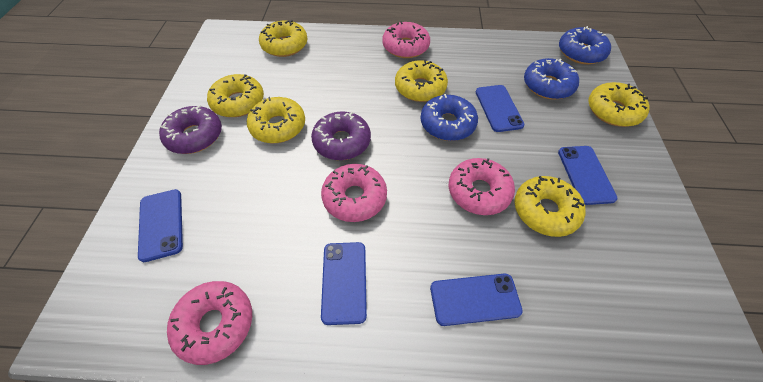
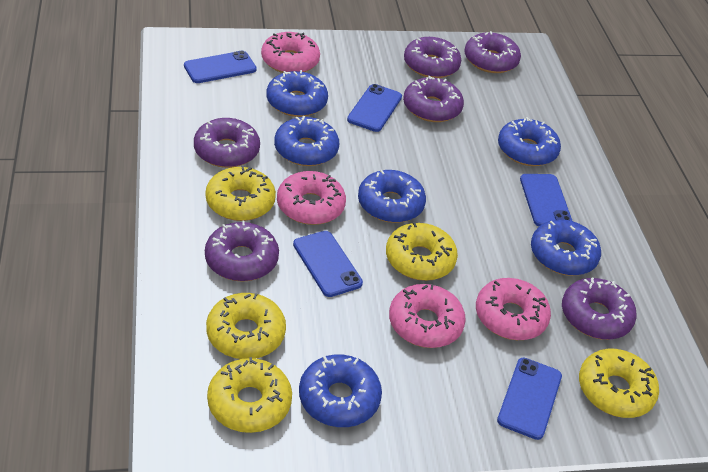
blue donut: [421,94,478,141] [524,58,579,100] [559,26,611,64] = 3 -> [266,70,328,117] [274,116,339,166] [299,354,382,427] [358,170,426,223] [498,117,561,166] [531,220,601,276] = 6
purple donut: [159,105,222,154] [311,112,371,160] = 2 -> [194,118,260,168] [205,221,279,282] [403,76,464,122] [404,37,461,78] [464,31,521,73] [562,277,637,340] = 6
yellow donut: [207,74,264,117] [247,97,305,143] [259,20,308,57] [395,60,448,102] [514,176,586,237] [588,82,650,127] = 6 -> [205,166,276,221] [206,293,286,359] [207,357,292,433] [386,222,458,281] [579,349,659,418] = 5

